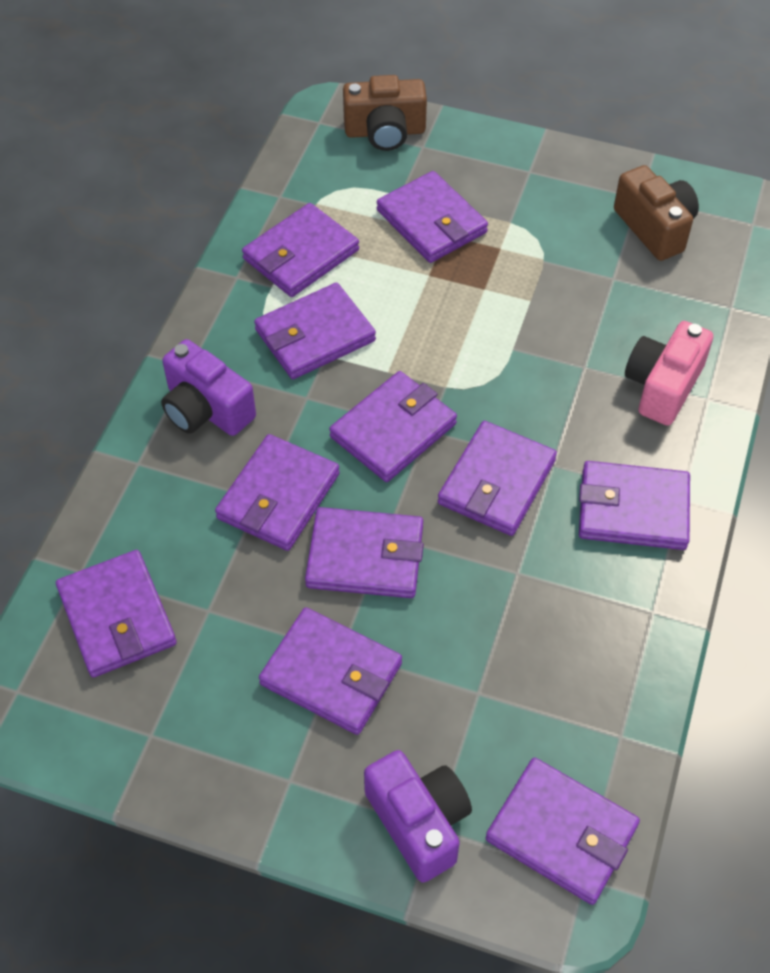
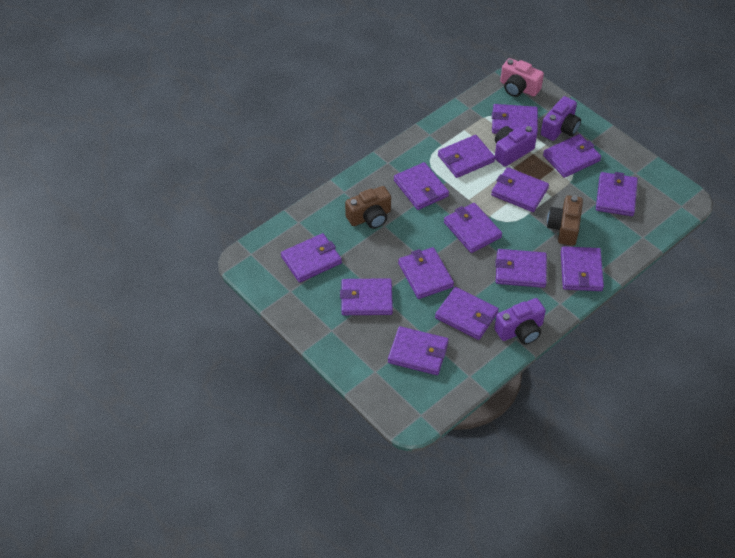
purple camera: [161,339,256,436] [364,750,472,883] = 2 -> [494,298,546,345] [495,125,537,167] [541,96,581,141] = 3
purple wallet: [56,550,177,678] [215,434,340,551] [242,203,359,297] [254,283,376,379] [259,607,402,735] [305,507,424,598] [329,371,457,482] [377,171,488,263] [438,421,557,536] [486,757,640,905] [579,461,690,550] = 11 -> [281,233,342,283] [340,278,393,315] [388,326,449,375] [394,162,449,210] [398,247,454,299] [435,287,499,340] [438,135,495,178] [444,203,502,253] [491,167,549,212] [492,104,538,134] [495,249,547,288] [543,134,601,178] [561,246,604,291] [596,172,638,216] = 14

